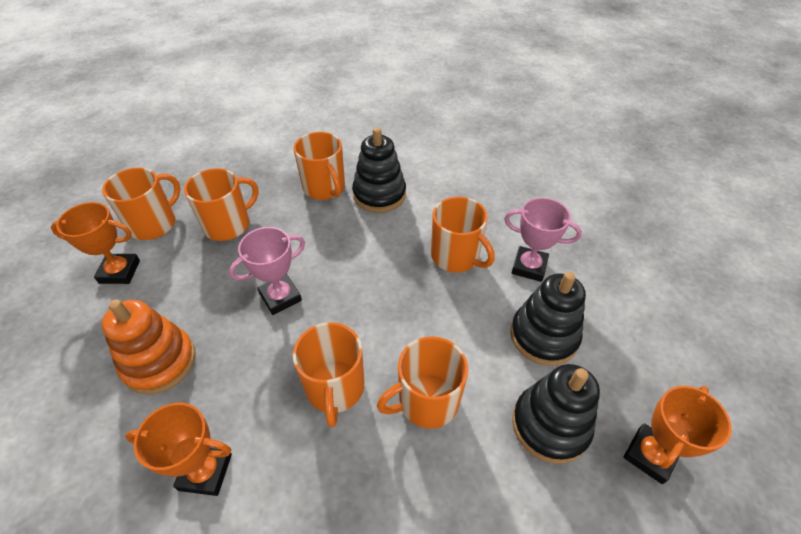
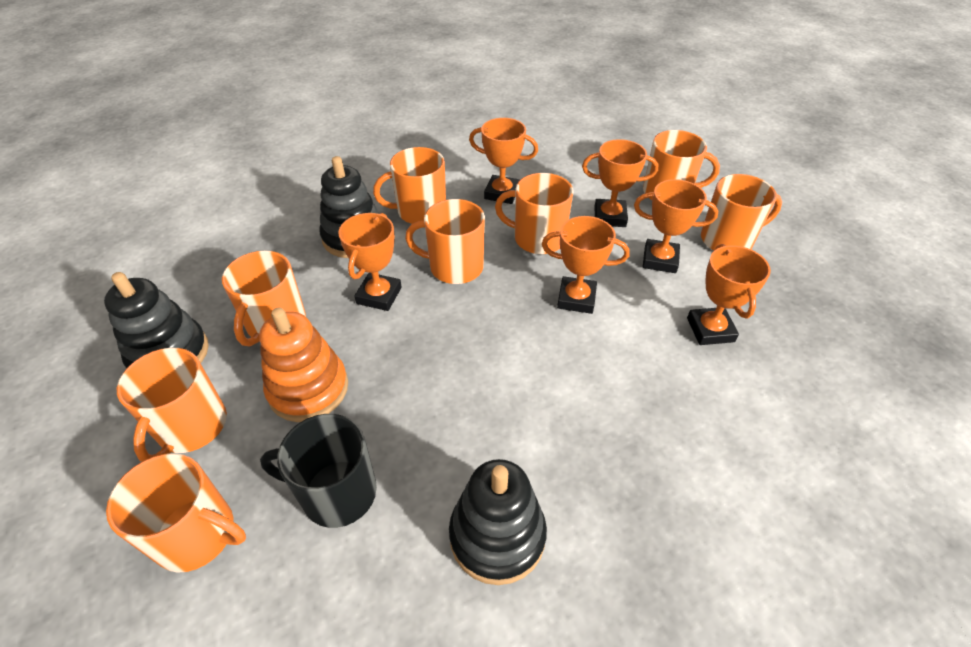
black mug: none = 0 -> [260,414,377,528] = 1
orange mug: [102,167,180,240] [184,168,259,241] [293,322,365,427] [294,132,345,200] [377,336,469,429] [431,197,495,272] = 6 -> [106,453,246,573] [117,348,227,462] [222,251,306,347] [373,147,446,224] [405,199,485,284] [495,173,573,254] [643,130,720,200] [701,174,782,251] = 8
orange trophy: [51,202,140,284] [125,403,232,496] [623,386,732,484] = 3 -> [338,213,402,311] [469,118,538,204] [542,216,630,314] [582,139,658,227] [634,179,718,273] [687,244,771,345] = 6
pink trophy: [229,227,305,315] [504,198,582,282] = 2 -> none = 0

